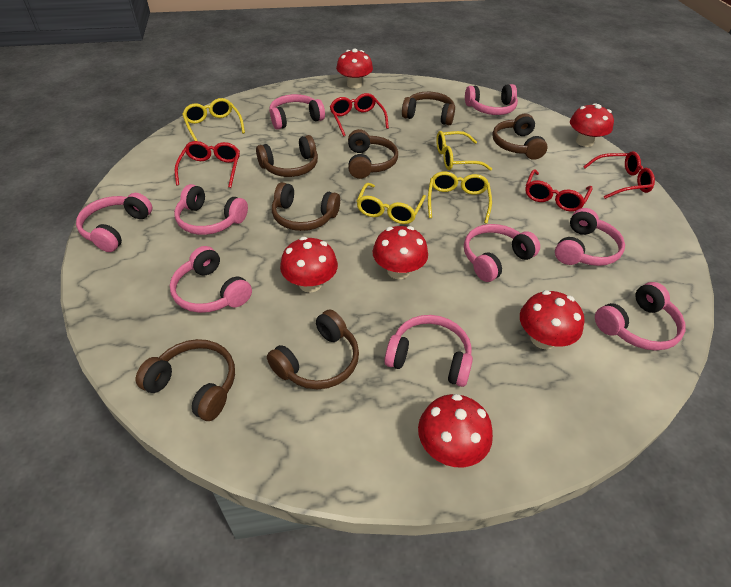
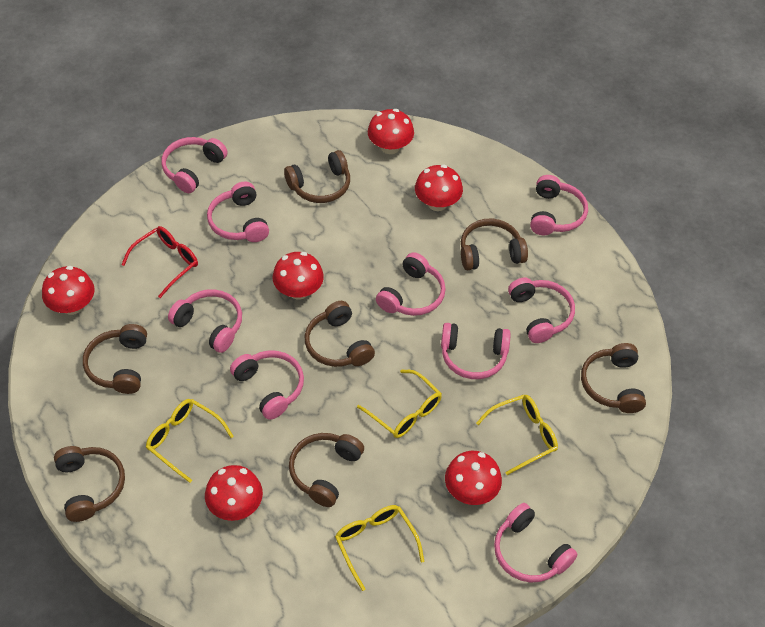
red glasses: [175,141,240,188] [330,93,389,136] [525,169,593,212] [583,151,655,199] = 4 -> [121,226,198,298] = 1

